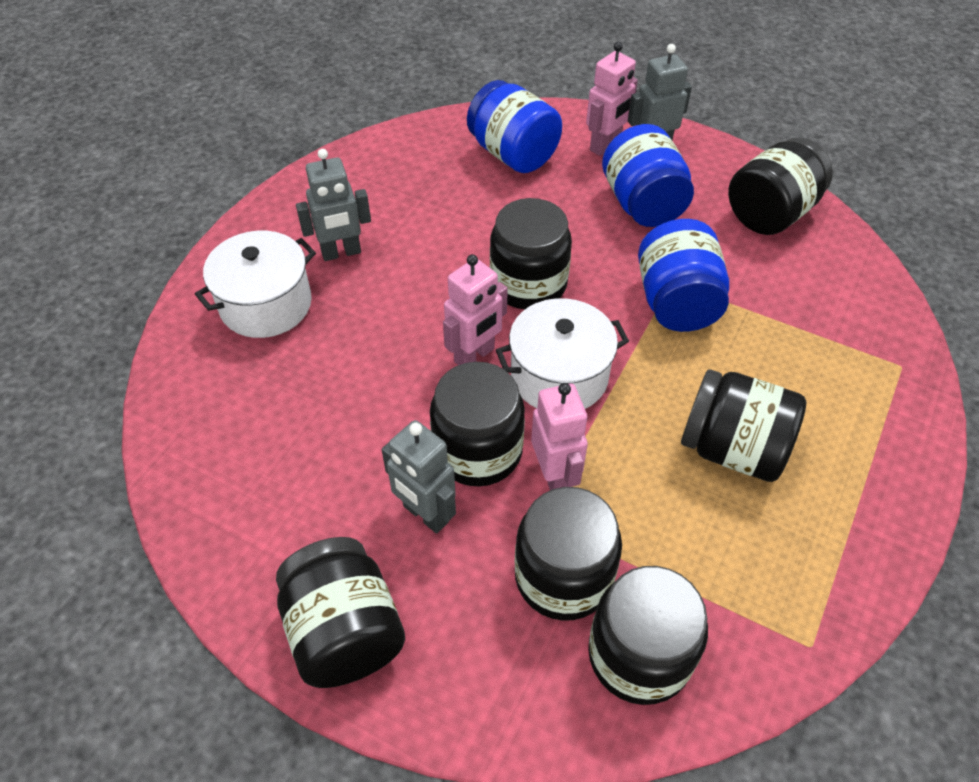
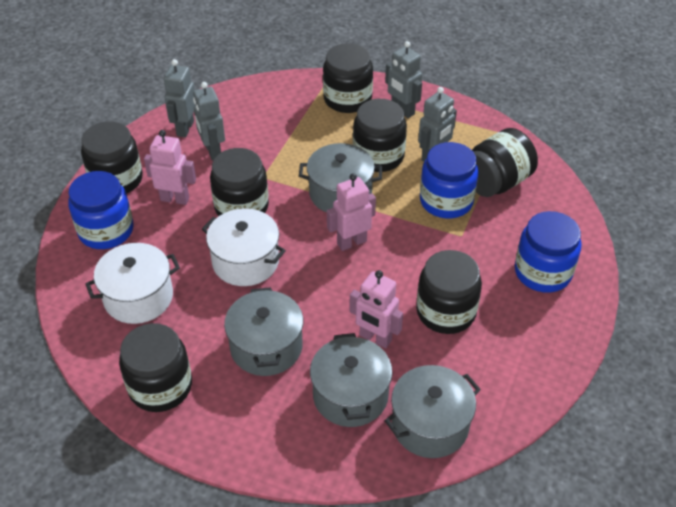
grey pot: none = 0 -> [224,287,303,376] [299,143,382,213] [310,333,392,427] [384,365,481,458] = 4
grey robot: [296,149,371,261] [382,420,456,533] [628,44,692,140] = 3 -> [164,59,195,137] [193,82,225,161] [385,41,422,118] [418,87,457,162] = 4

